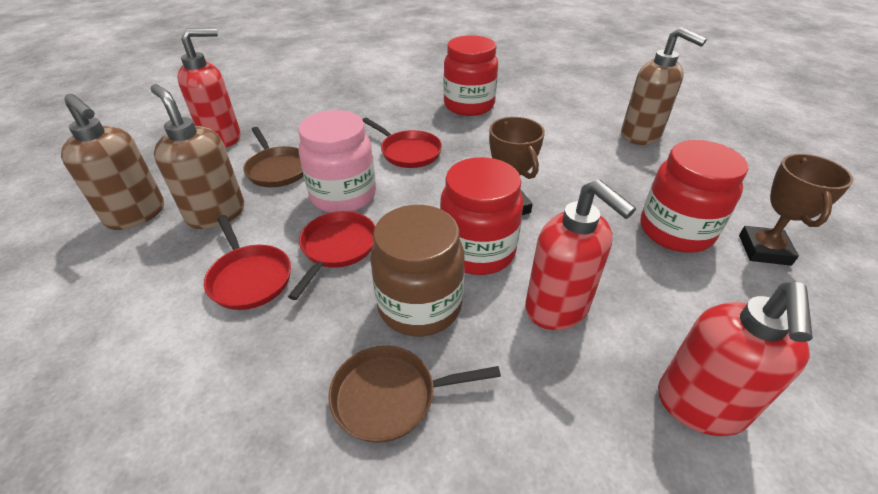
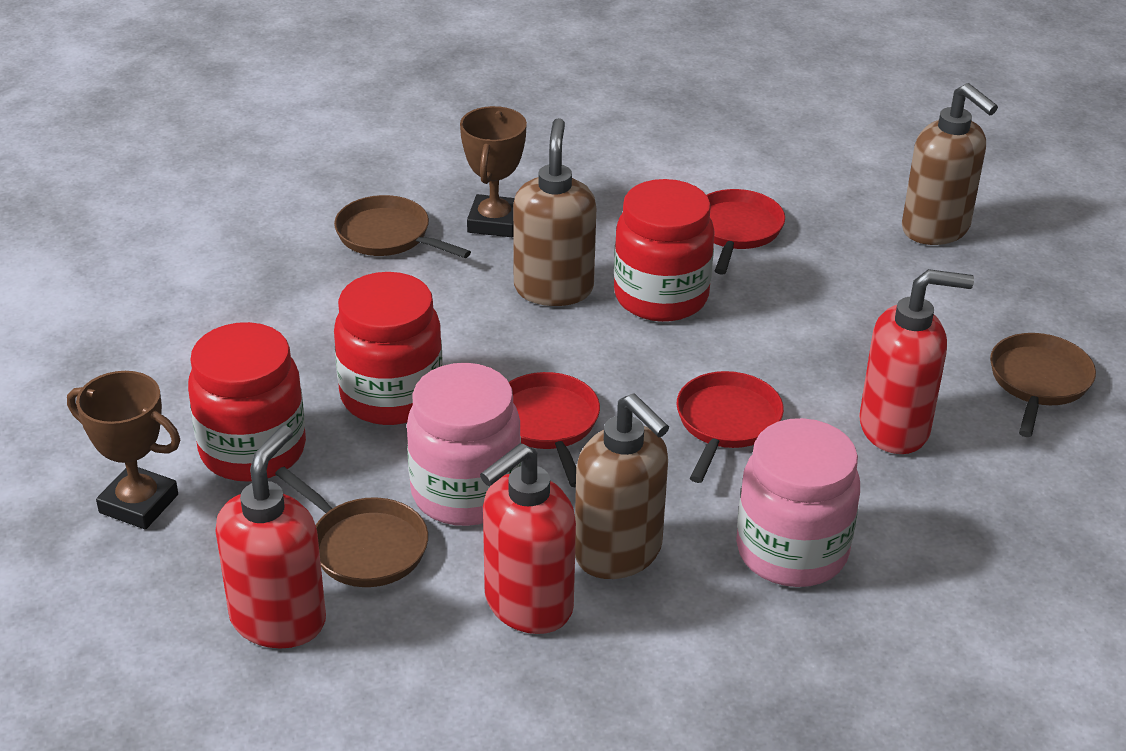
brown jar: [370,205,465,336] = 1 -> none = 0
brown pan: [243,127,303,187] [328,346,501,443] = 2 -> [275,467,428,587] [334,195,471,258] [990,333,1096,437] = 3
pink jar: [298,110,376,213] = 1 -> [407,363,521,526] [736,418,860,587] = 2

